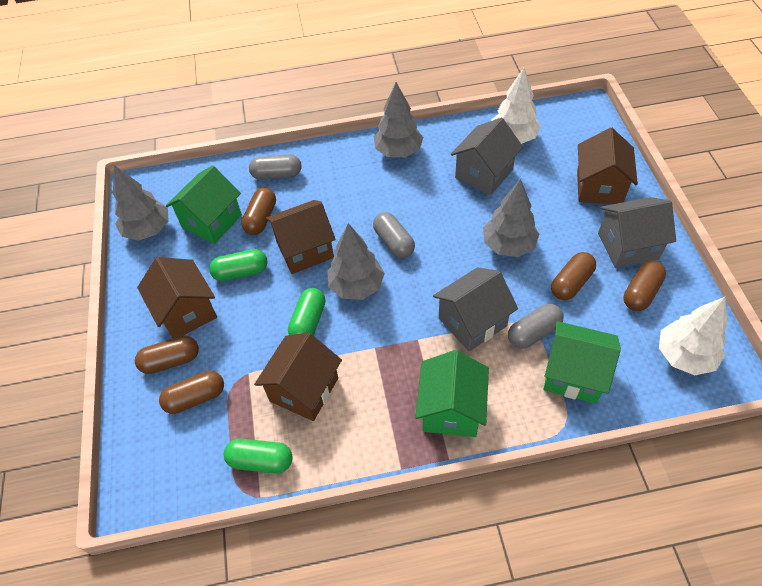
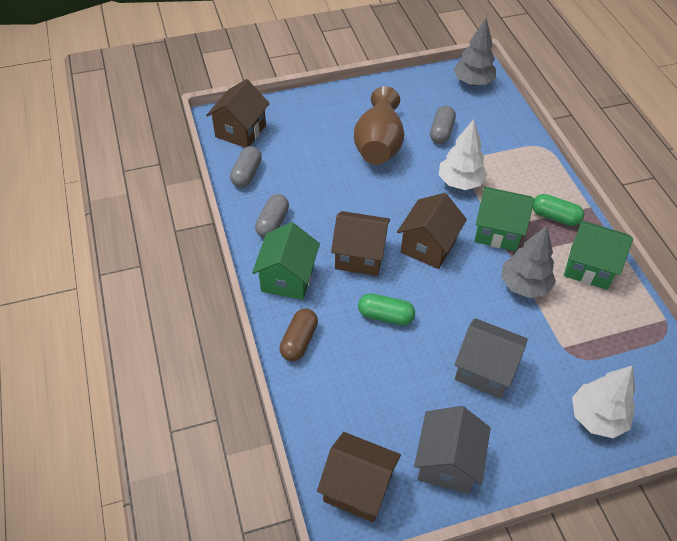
brown capsule: [135,336,199,374] [159,371,224,414] [241,188,276,235] [551,252,596,300] [624,261,666,311] = 5 -> [279,309,318,361] = 1
brown vase: none = 0 -> [354,86,404,165] = 1
green capsule: [209,249,268,281] [224,438,293,474] [288,288,325,335] = 3 -> [358,293,415,325] [533,194,584,226] = 2
grey house: [433,267,518,352] [451,118,523,195] [598,197,676,268] = 3 -> [414,406,491,494] [454,318,528,398] = 2
grey tree: [113,165,169,241] [328,223,385,300] [374,82,423,157] [483,179,539,257] = 4 -> [453,18,496,86] [501,226,556,298] = 2

